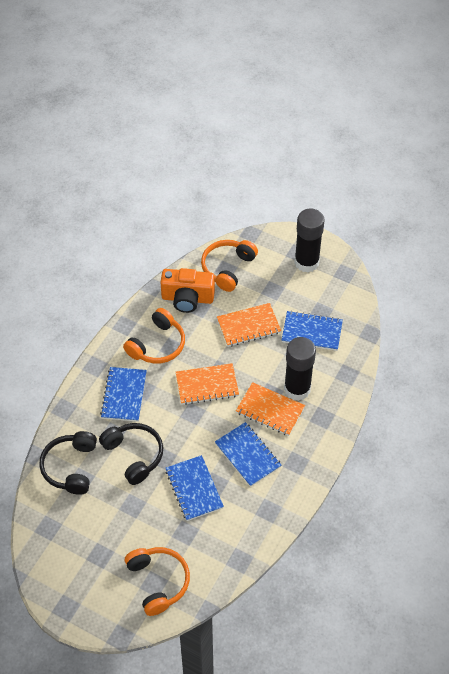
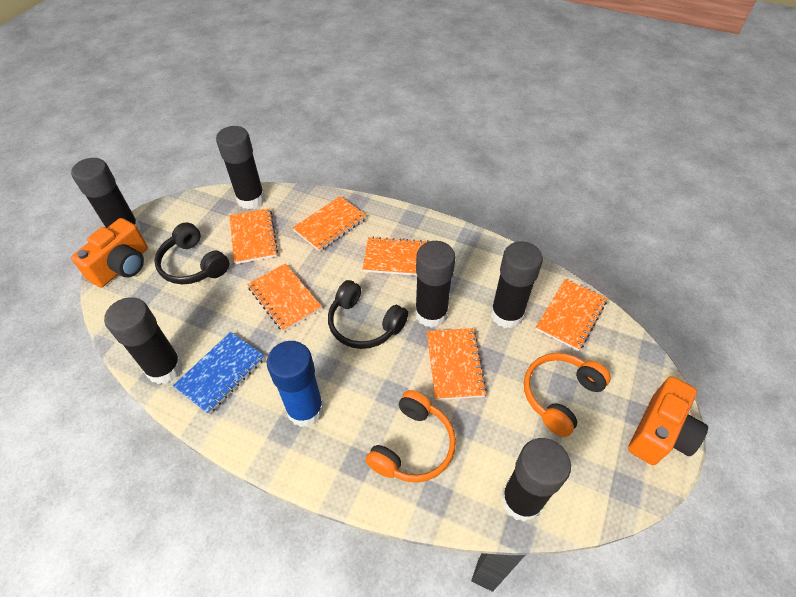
black glue stick: [284,337,316,401] [294,209,325,272] = 2 -> [71,158,141,231] [104,297,183,384] [216,126,265,209] [415,241,456,328] [491,242,543,328] [501,438,571,522] = 6
blue glue stick: none = 0 -> [267,341,324,427] = 1
blue notebook: [100,367,147,422] [166,455,224,521] [215,422,281,487] [282,311,343,351] = 4 -> [173,332,265,414] = 1
orange camera: [160,268,215,313] = 1 -> [71,218,148,287] [628,376,708,465] = 2
orange headphones: [123,308,185,364] [125,547,190,616] [201,240,258,292] = 3 -> [366,390,456,483] [524,353,611,437] = 2
orange notebook: [176,363,239,405] [217,303,281,347] [236,382,305,436] = 3 -> [230,208,278,264] [247,263,322,332] [293,196,367,252] [363,237,428,276] [427,328,487,400] [536,279,607,351] = 6

